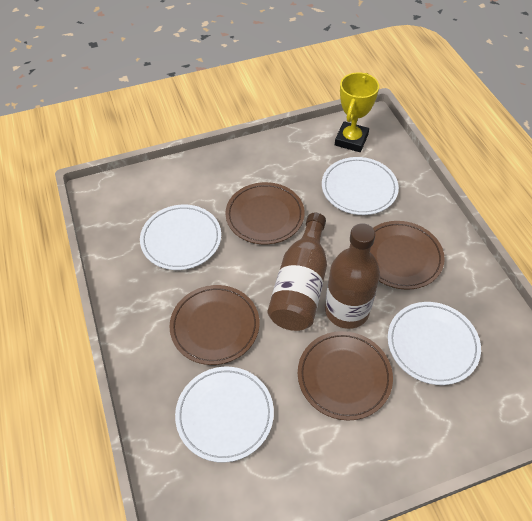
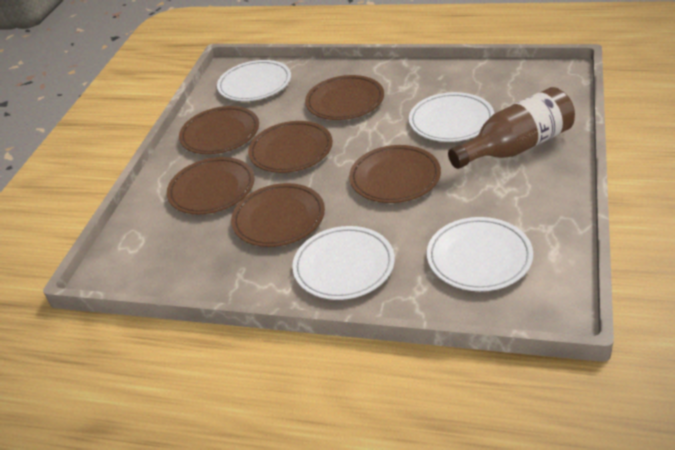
brown bottle: [268,213,327,331] [325,223,380,329] = 2 -> [448,87,575,169] = 1
brown plate: [169,285,259,365] [225,182,305,244] [298,331,393,421] [370,221,445,290] = 4 -> [167,157,254,214] [179,106,259,154] [231,183,325,247] [248,121,333,173] [305,75,384,120] [349,145,441,203] = 6
yellow trophy: [335,72,379,152] = 1 -> none = 0

